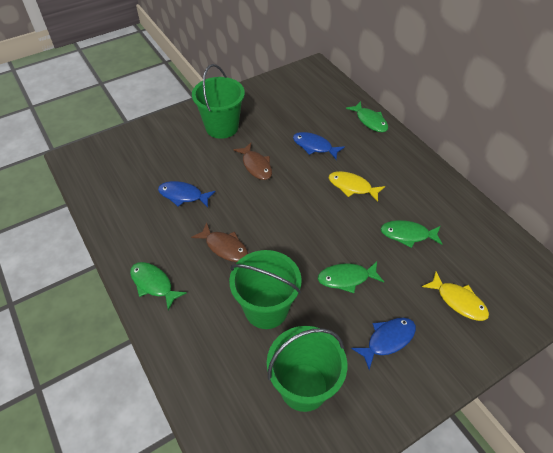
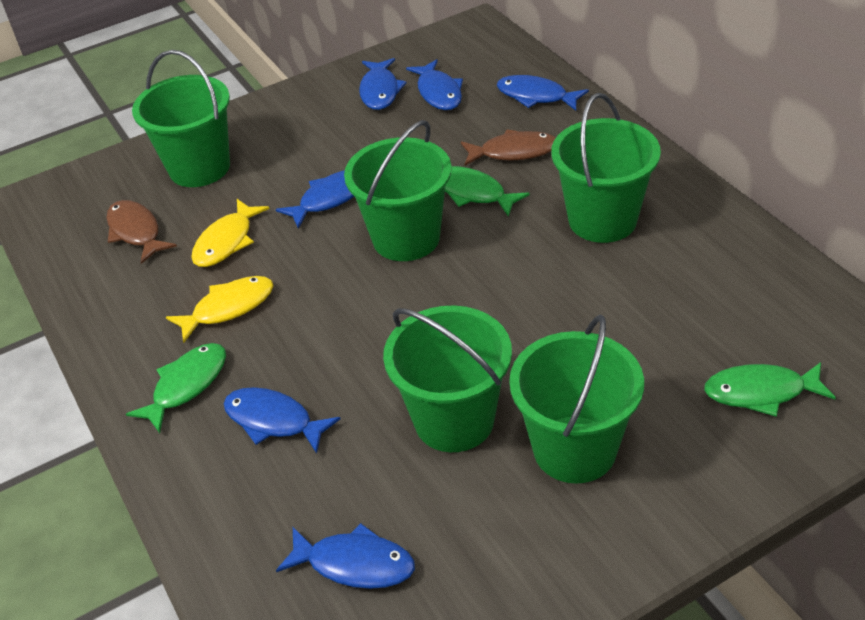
blue fish: [158,181,216,207] [293,132,345,159] [351,318,416,370] = 3 -> [223,387,340,454] [276,170,354,229] [276,523,415,589] [359,58,406,110] [406,59,463,110] [497,75,589,111] = 6
green bucket: [192,64,245,139] [229,250,302,329] [267,326,347,412] = 3 -> [132,50,230,187] [344,120,452,261] [383,305,512,452] [509,315,644,484] [551,93,661,243] = 5
green fish: [130,262,187,310] [318,262,384,293] [346,101,388,132] [381,220,443,248] = 4 -> [126,343,226,433] [445,166,530,217] [704,362,836,417] = 3

